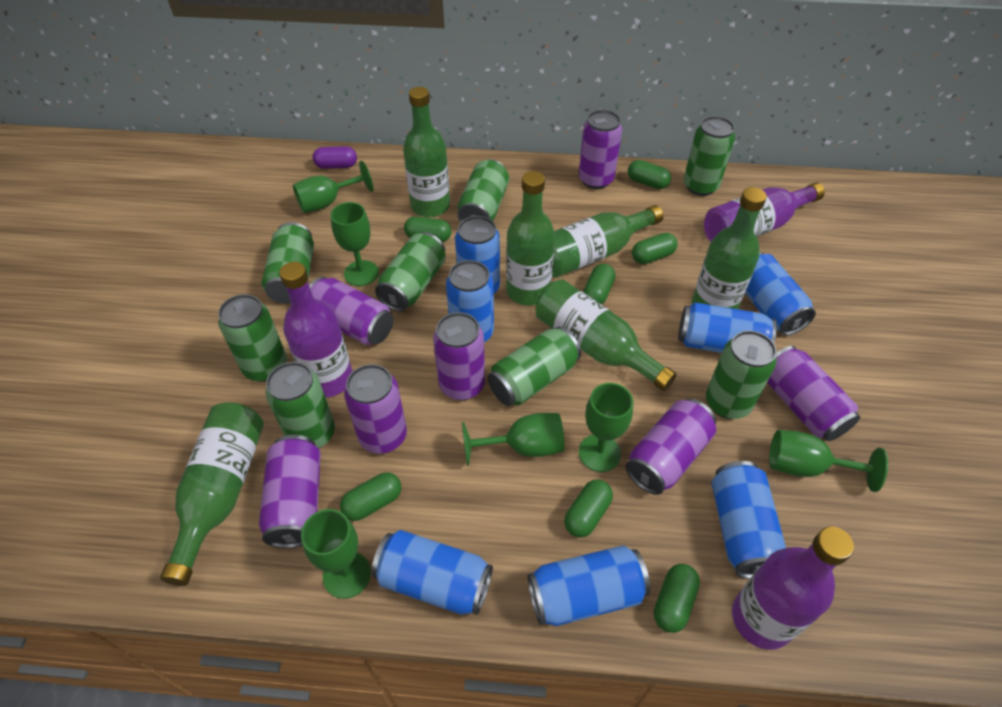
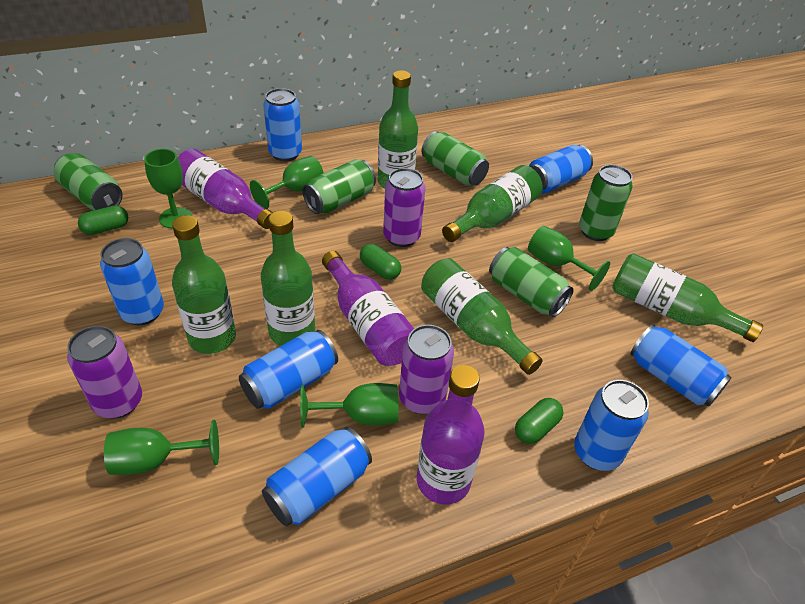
green can: [218,294,287,382] [261,222,314,304] [265,362,335,448] [375,232,446,311] [458,159,509,222] [487,327,581,406] [684,116,735,196] [706,331,777,419] = 8 -> [53,153,123,210] [302,159,376,214] [422,131,489,186] [489,247,574,317] [579,165,633,241] = 5
green capsule: [340,472,401,521] [404,216,451,242] [564,480,613,537] [583,264,615,305] [628,160,671,189] [632,233,678,264] [654,564,700,633] = 7 -> [78,205,128,235] [360,244,401,280] [515,398,563,444] = 3
green goblet: [293,161,374,213] [301,509,371,599] [331,202,379,286] [462,413,565,466] [579,383,633,472] [769,430,888,492] = 6 -> [104,420,219,475] [144,149,192,229] [250,156,323,209] [300,383,399,428] [528,226,610,291] = 5
purple can: [259,435,321,548] [309,277,393,345] [344,364,407,454] [433,312,485,400] [578,110,622,189] [626,398,716,495] [767,346,860,441] = 7 -> [67,326,142,419] [383,168,426,247] [399,325,454,414] = 3
purple capsule: [313,146,357,169] = 1 -> none = 0

